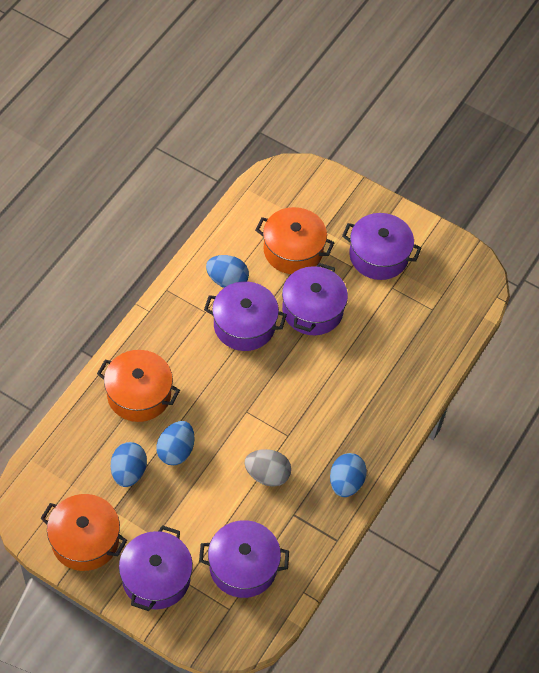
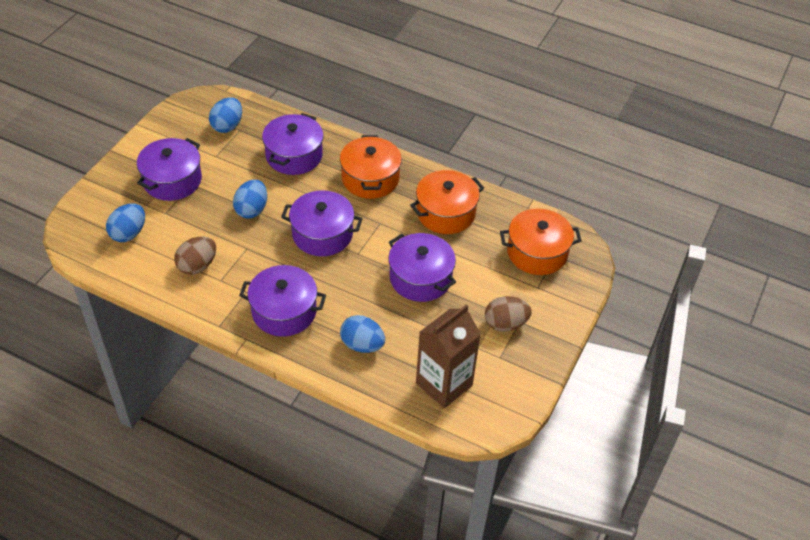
brown carton: none = 0 -> [416,304,481,408] = 1
brown egg: none = 0 -> [174,236,216,275] [485,296,532,332] = 2
grey egg: [244,449,291,487] = 1 -> none = 0

